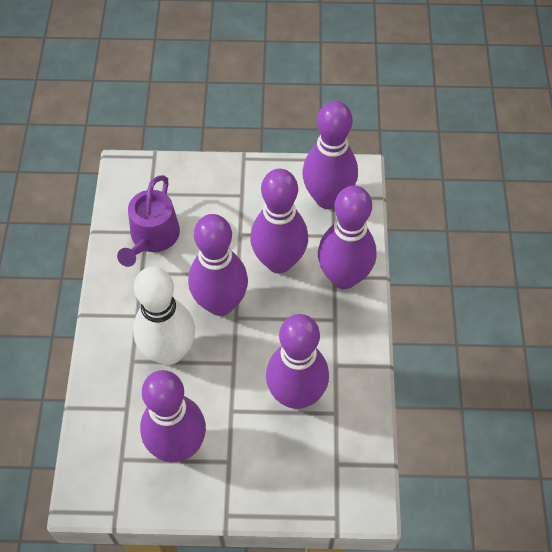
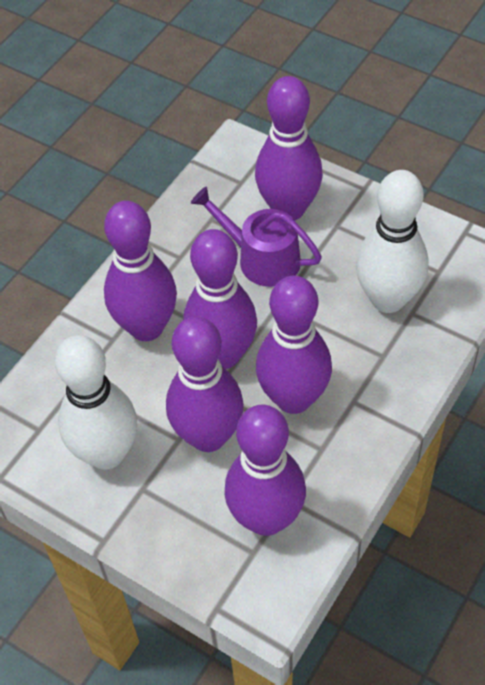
white bowling pin: [133,267,195,365] = 1 -> [55,335,137,470] [356,170,428,313] = 2

